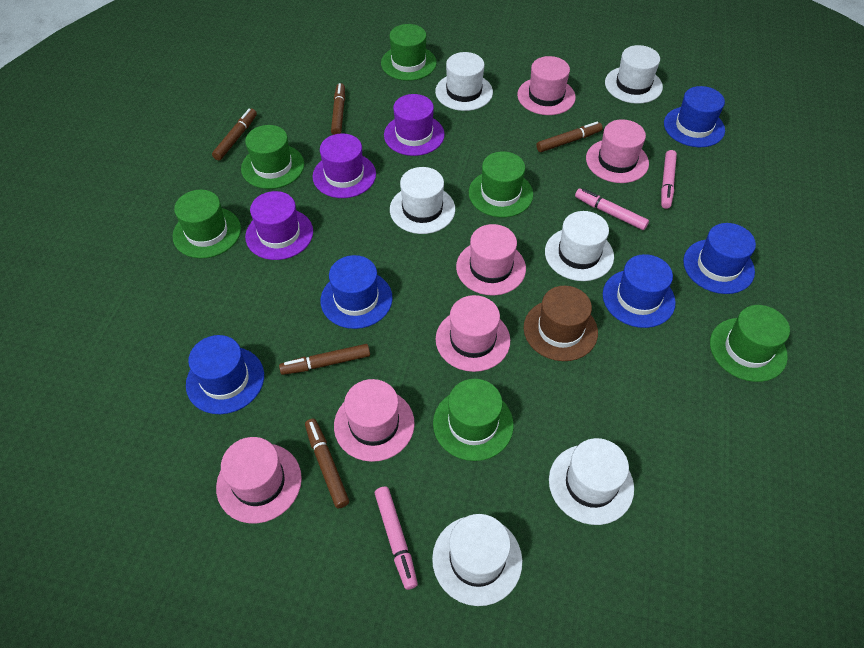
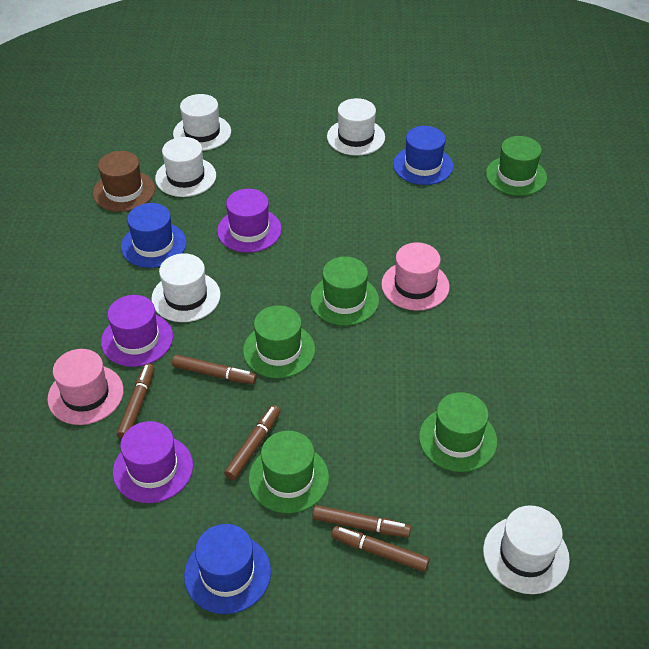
blue hat: [186,335,264,414] [320,255,393,329] [603,254,676,328] [664,86,725,147] [683,223,756,294] = 5 -> [121,203,187,268] [184,524,271,614] [393,126,453,185] = 3
green hat: [172,190,241,258] [241,125,304,189] [381,24,437,81] [433,379,514,461] [469,151,533,217] [710,305,790,382] = 6 -> [243,305,315,378] [249,431,329,513] [310,257,379,326] [419,392,497,472] [486,136,547,196] = 5
pink hat: [216,437,302,523] [334,379,415,462] [436,295,510,372] [456,224,526,296] [517,56,576,115] [586,119,649,183] = 6 -> [47,349,124,425] [381,242,450,311] = 2
pink marker: [375,486,418,590] [575,188,649,230] [661,150,677,209] = 3 -> none = 0
white hat: [390,167,455,234] [432,514,522,606] [435,52,493,111] [545,211,614,281] [549,438,634,525] [605,45,663,104] = 6 -> [151,253,221,322] [155,137,216,197] [173,94,231,151] [327,98,385,156] [483,505,570,594] = 5

